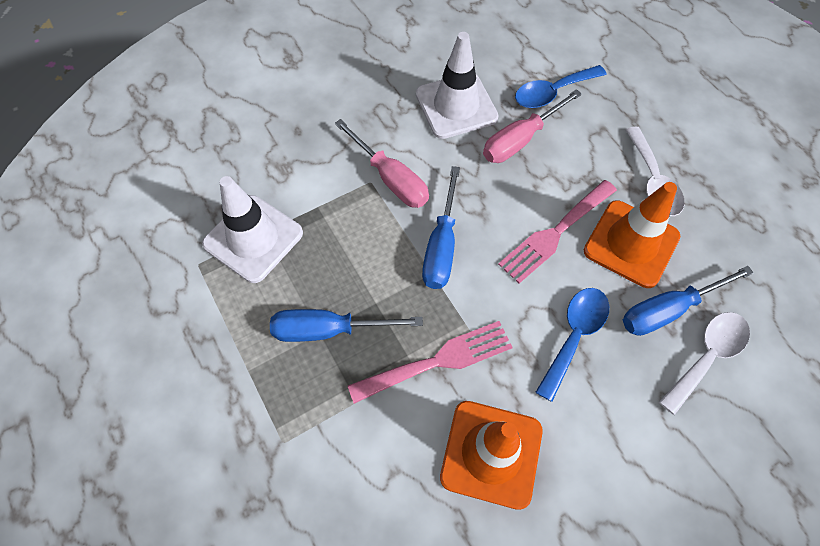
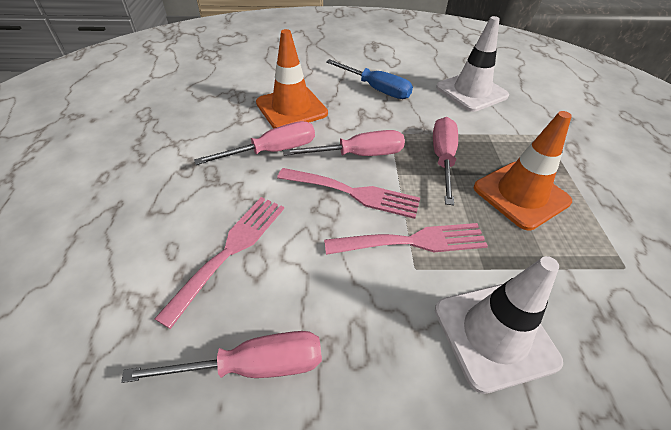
blue screwdriver: [270,309,423,342] [422,166,460,289] [623,266,754,336] = 3 -> [326,59,413,99] = 1
blue spoon: [515,65,607,108] [535,288,609,402] = 2 -> none = 0
pink fork: [348,321,513,404] [498,180,617,283] = 2 -> [155,197,284,329] [277,168,420,219] [324,223,488,255] = 3
pink screwdriver: [335,119,429,208] [483,89,582,163] = 2 -> [121,331,322,383] [194,121,315,165] [283,130,405,156] [433,117,458,205] = 4
white spoon: [626,127,684,216] [659,312,750,415] = 2 -> none = 0

